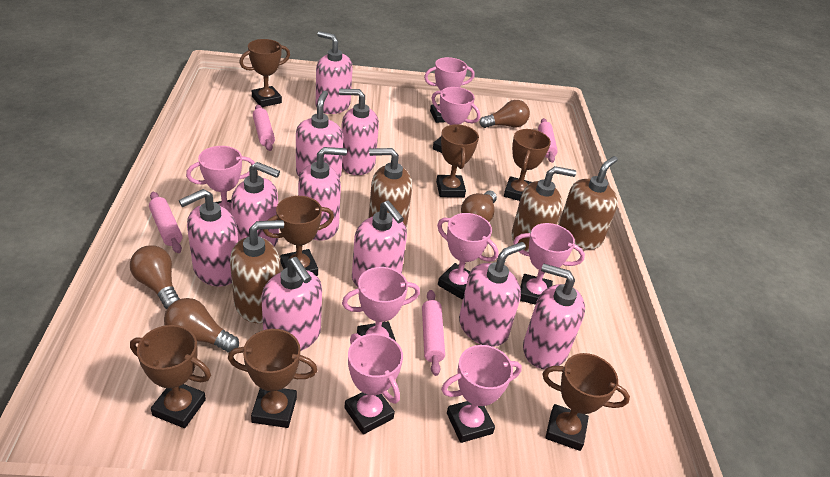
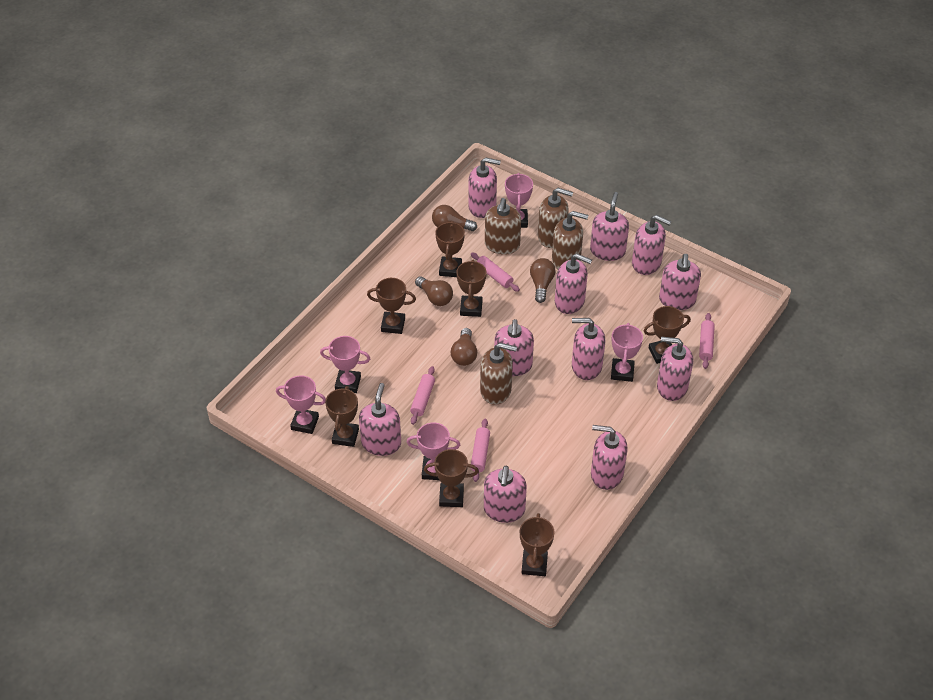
pink soap dispenser: [179,189,238,287] [231,162,280,246] [261,257,322,351] [296,91,343,178] [298,147,347,241] [316,31,353,114] [339,89,379,175] [352,201,407,287] [459,242,526,347] [523,264,585,369] = 10 -> [359,383,401,456] [468,157,501,218] [484,466,527,523] [494,319,534,376] [555,253,592,314] [572,318,605,380] [590,192,629,261] [591,425,628,490] [632,215,671,275] [657,337,693,401] [659,254,701,310] = 11
pink trophy: [186,146,255,214] [342,267,420,341] [344,333,403,435] [424,57,475,123] [431,87,480,153] [437,213,499,299] [441,345,522,443] [513,223,585,305] = 8 -> [276,375,326,434] [320,336,370,393] [406,422,460,480] [505,173,533,228] [611,323,643,382] = 5

